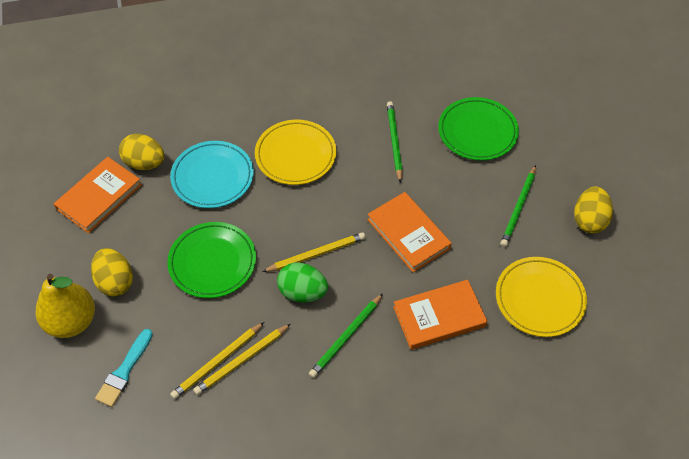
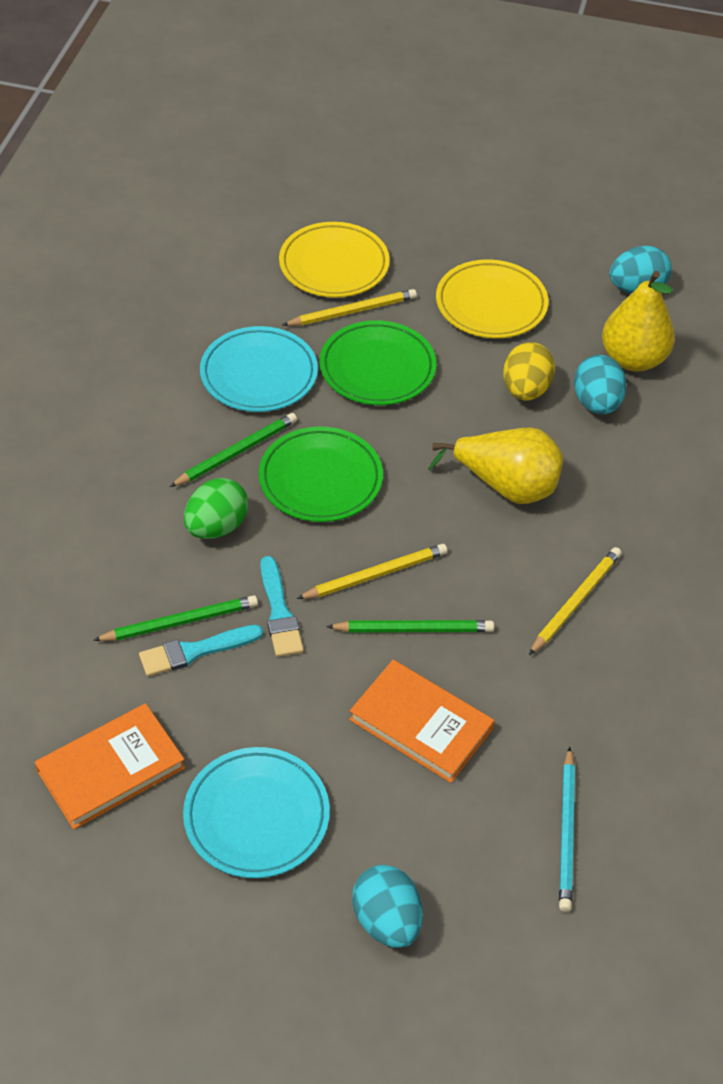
orange book: [54,157,142,233] [367,192,452,272] [393,280,487,350] = 3 -> [35,703,185,829] [349,660,494,783] = 2
turquoise brush: [95,329,153,407] = 1 -> [139,625,263,677] [260,556,304,657] = 2
turquoise egg: none = 0 -> [352,865,423,948] [574,355,626,414] [610,246,672,294] = 3
turquoise pencil: none = 0 -> [559,747,575,912] = 1
turquoise plate: [170,141,254,208] = 1 -> [183,747,330,878] [200,326,318,412] = 2
yellow egg: [91,248,133,296] [119,134,164,170] [574,187,613,233] = 3 -> [503,342,555,401] = 1
yellow pear: [36,274,95,338] = 1 -> [428,427,563,504] [602,271,675,372] = 2

